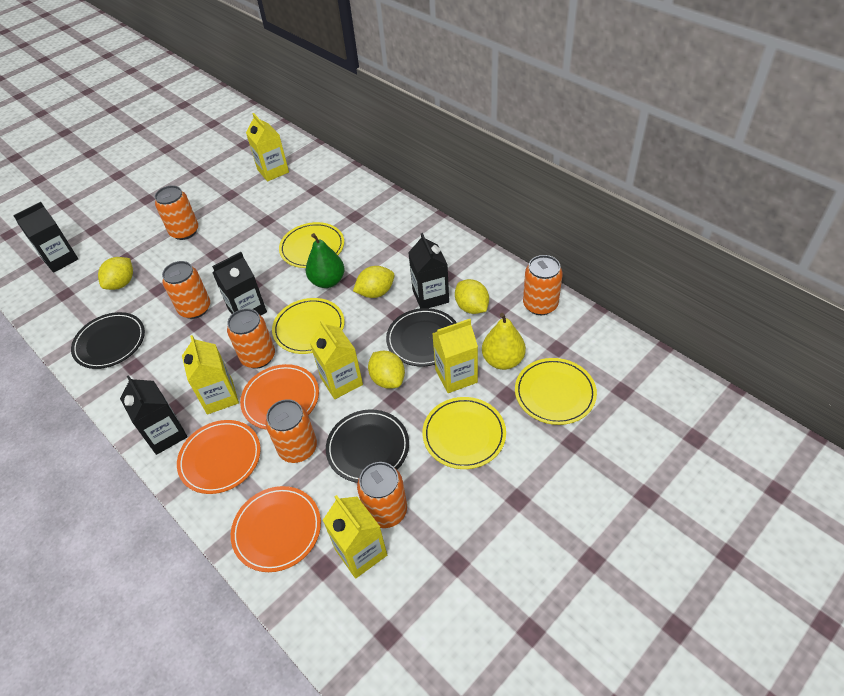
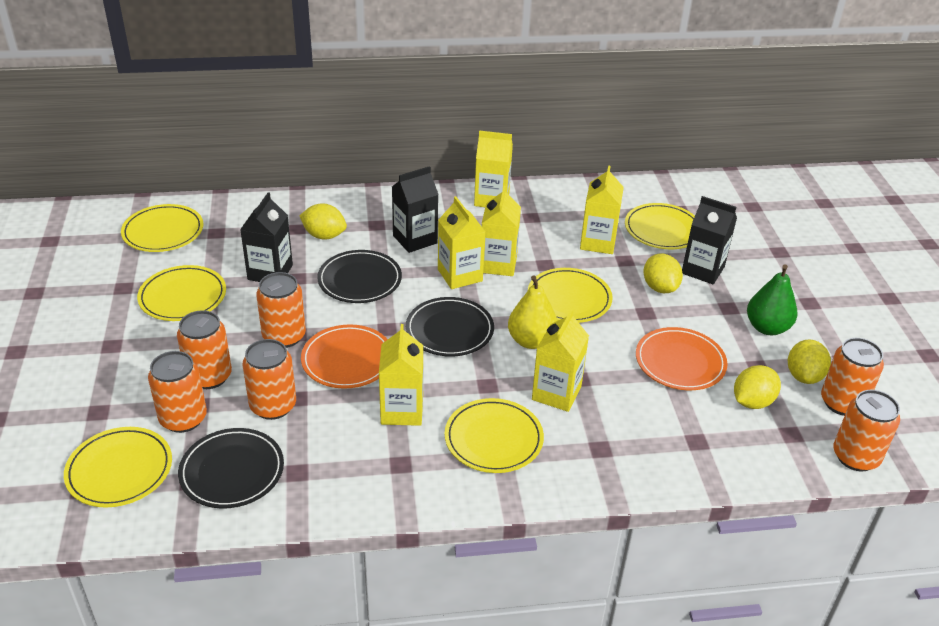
black carton: [13,202,78,273] [120,375,187,455] [212,252,267,316] [408,233,449,308] = 4 -> [240,193,293,282] [392,166,439,253] [682,196,737,284] = 3
orange plate: [177,420,261,494] [231,486,321,572] [240,364,319,430] = 3 -> [301,324,388,389] [636,327,727,390] = 2
yellow carton: [182,335,239,415] [246,113,289,182] [310,320,363,399] [323,495,387,579] [432,319,478,393] = 5 -> [379,324,423,426] [438,196,485,289] [474,131,513,207] [482,186,521,276] [532,309,589,412] [580,165,624,254] = 6
yellow plate: [272,298,345,354] [279,222,344,268] [422,397,506,469] [515,358,597,425] = 4 -> [64,427,172,508] [121,204,203,252] [137,265,226,321] [445,398,544,473] [528,268,613,323] [625,203,695,249] = 6

